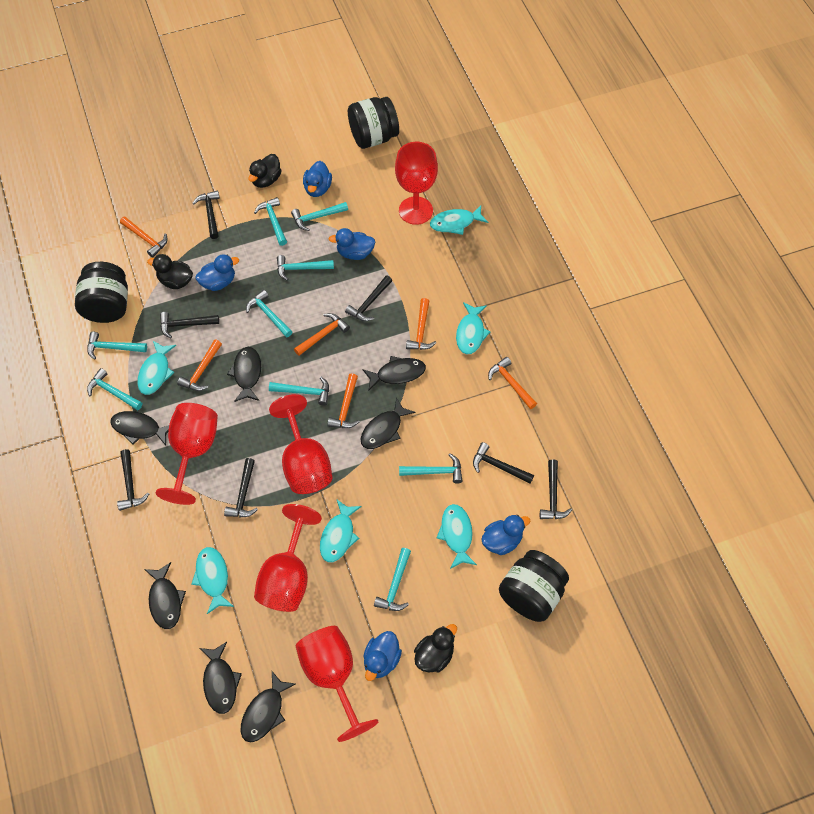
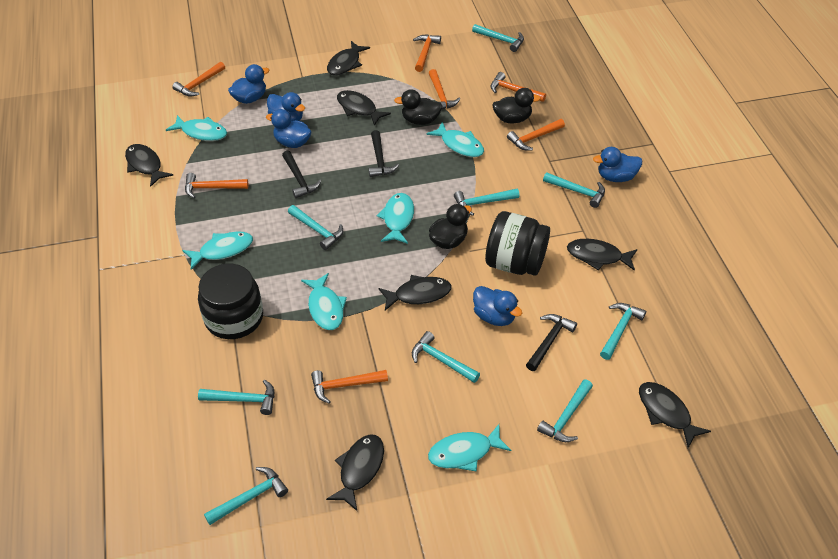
black hammer: [117,449,149,511] [160,312,219,338] [192,191,220,239] [224,458,258,517] [345,275,392,321] [473,442,534,484] [540,460,572,519] = 7 -> [282,150,321,198] [369,130,399,177] [526,314,577,371] = 3
black jar: [75,262,128,323] [348,97,399,149] [499,550,569,622] = 3 -> [198,264,263,339] [485,211,550,276] = 2
orange hammer: [120,217,168,258] [177,340,222,391] [294,313,350,356] [327,373,360,428] [406,298,436,350] [488,357,537,409] = 6 -> [172,62,225,97] [185,173,248,198] [311,370,388,404] [413,34,441,72] [429,69,460,109] [491,72,546,102] [507,119,565,150] = 7
red goblet: [156,403,218,505] [254,504,322,612] [269,394,332,494] [295,626,379,742] [395,142,438,225] = 5 -> none = 0

